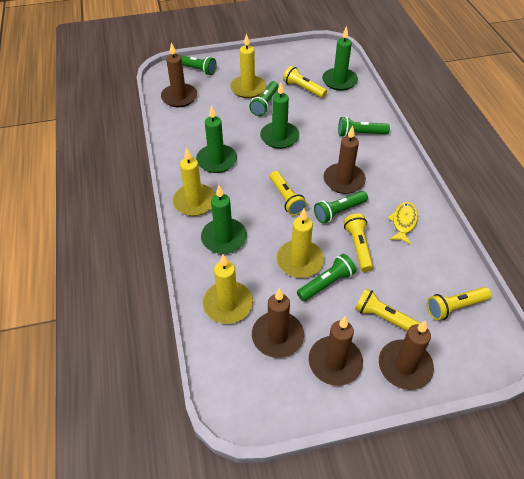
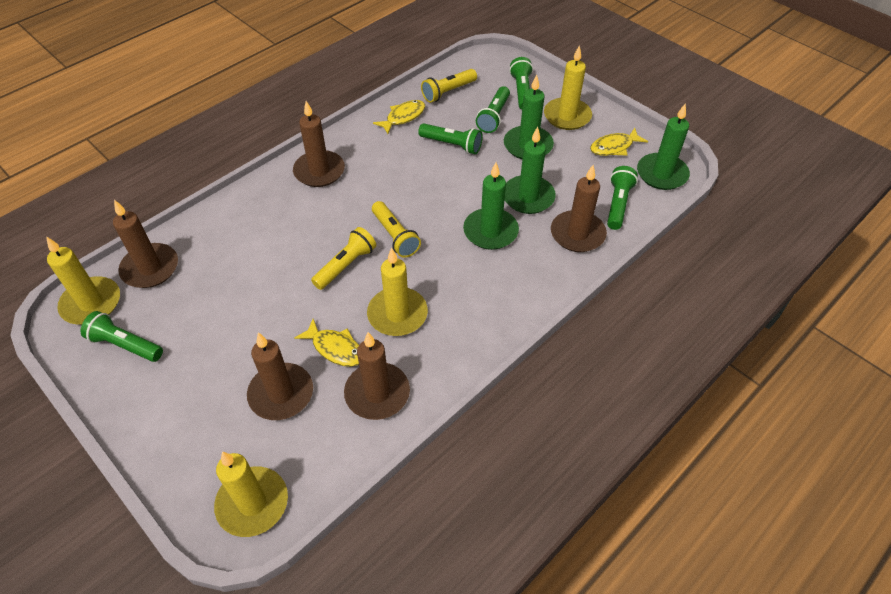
yellow fish: [388,202,418,245] = 1 -> [294,319,359,367] [373,100,425,134] [590,128,648,156] = 3
yellow flashlight: [270,171,307,216] [283,66,327,98] [344,213,373,272] [355,288,421,331] [427,287,492,320] = 5 -> [311,227,376,290] [372,201,421,258] [421,69,477,103] = 3

